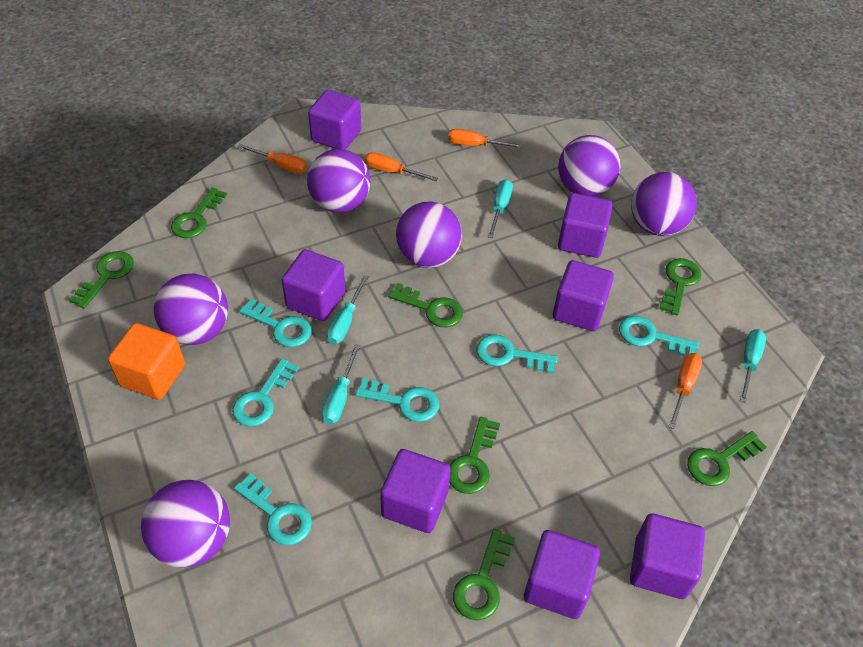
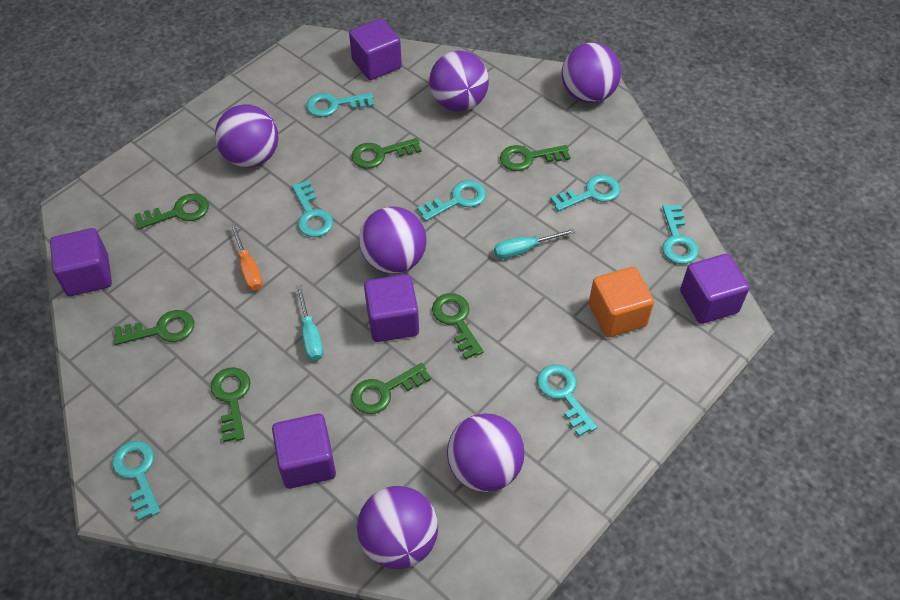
orange screwdriver: [237,144,307,174] [365,152,438,181] [448,129,523,148] [668,353,702,429] = 4 -> [230,223,263,291] = 1
purple cube: [282,249,345,321] [308,90,361,150] [380,449,451,533] [524,530,600,619] [553,260,614,331] [558,193,612,258] [630,513,705,599] = 7 -> [50,228,112,296] [272,414,336,489] [349,18,402,80] [364,274,419,342] [680,254,749,324] = 5
turquoise key: [232,358,299,427] [234,473,312,545] [239,298,312,347] [355,378,439,422] [476,334,558,373] [619,316,699,356] = 6 -> [112,441,161,521] [292,180,333,237] [306,93,374,117] [417,180,486,221] [537,364,597,436] [550,175,620,211] [662,205,699,264] = 7
turquoise screwdriver: [322,344,360,424] [327,275,369,344] [488,179,513,238] [740,329,766,403] = 4 -> [296,285,323,361] [494,228,576,259] = 2

